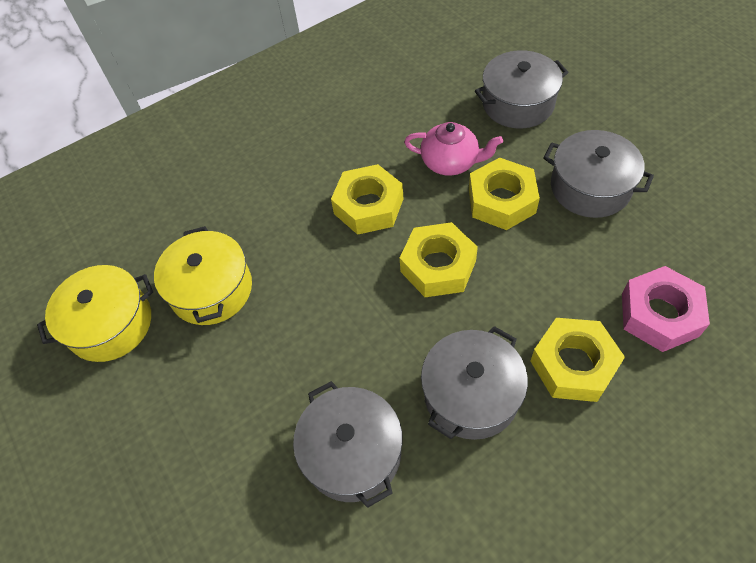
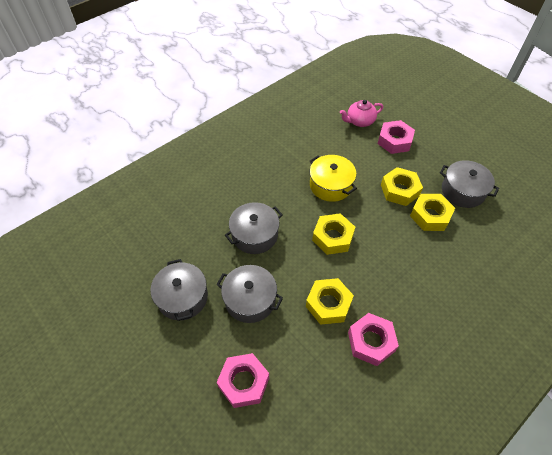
pink nut: [622,266,710,352] = 1 -> [217,353,269,408] [348,313,399,366] [378,120,415,154] = 3
yellow pot: [37,265,153,362] [154,226,252,325] = 2 -> [310,155,357,202] = 1

